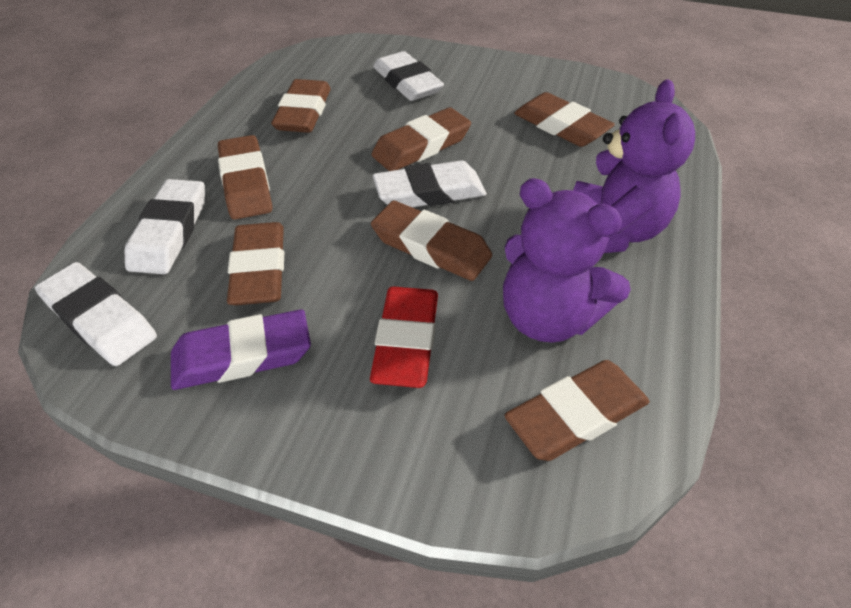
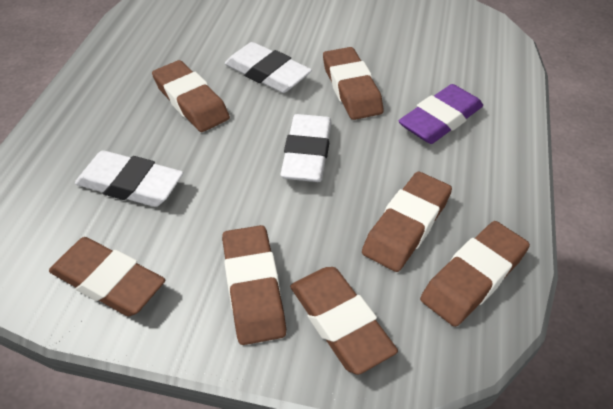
purple teddy bear: [503,178,631,343] [573,79,695,253] = 2 -> none = 0
red eraser: [370,286,438,388] = 1 -> none = 0
white eraser: [35,262,157,366] [125,179,205,274] [373,51,444,101] [373,160,486,208] = 4 -> [75,150,183,207] [225,42,312,93] [280,114,332,182] = 3

